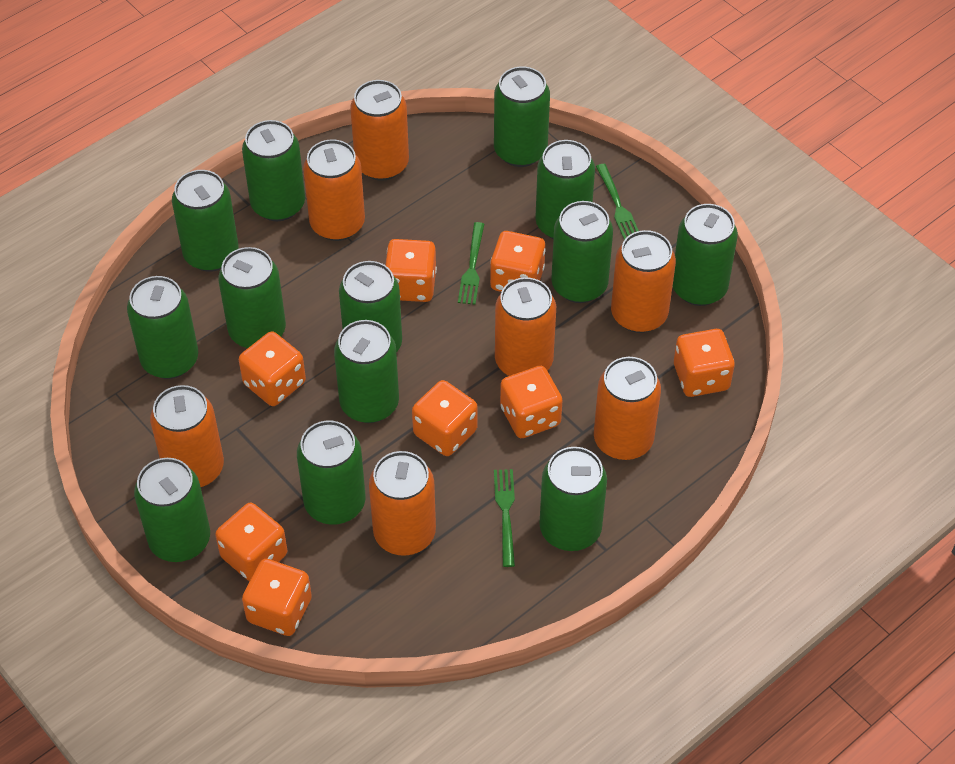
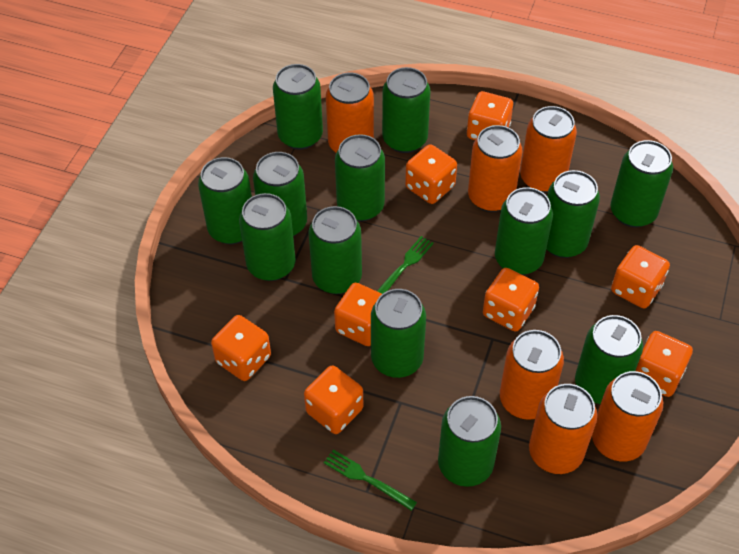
green fork: [458,222,484,305] [494,469,515,567] [596,164,639,240] = 3 -> [324,449,417,511] [377,236,434,294] = 2
orange can: [150,385,224,487] [303,139,365,241] [350,80,409,181] [369,451,436,556] [495,277,556,376] [594,357,661,460] [611,230,676,333] = 7 -> [326,72,374,153] [468,125,523,212] [500,330,564,420] [520,106,577,193] [529,384,597,474] [592,371,663,462] = 6

